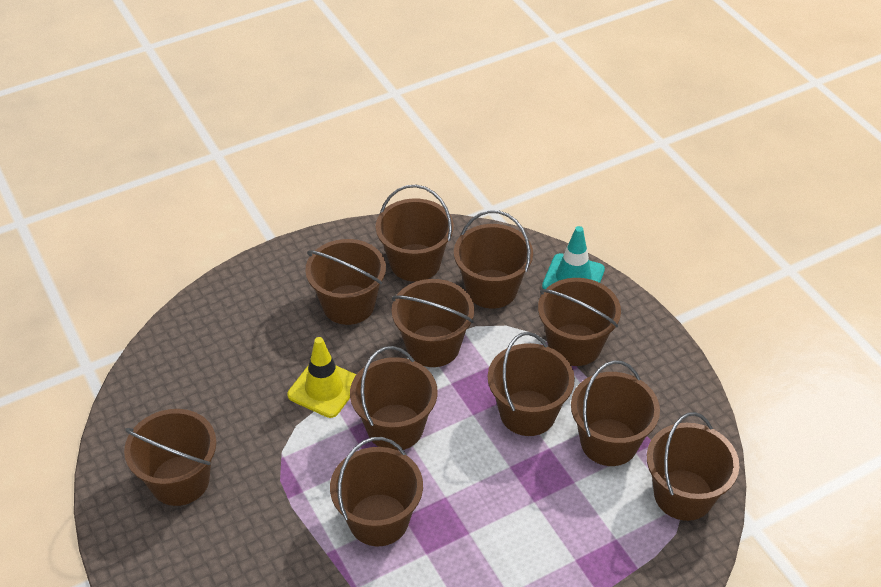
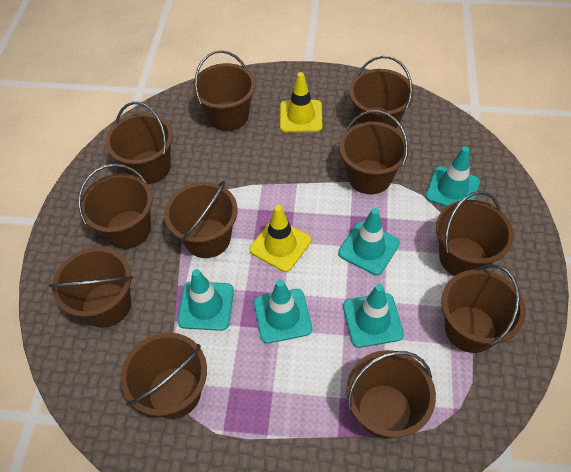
turquoise traffic cone: [542,226,605,289] = 1 -> [177,269,234,331] [254,280,312,344] [338,208,400,275] [343,284,404,348] [425,146,480,207] = 5
yellow traffic cone: [287,337,357,418] = 1 -> [250,205,311,272] [280,72,322,133] = 2

